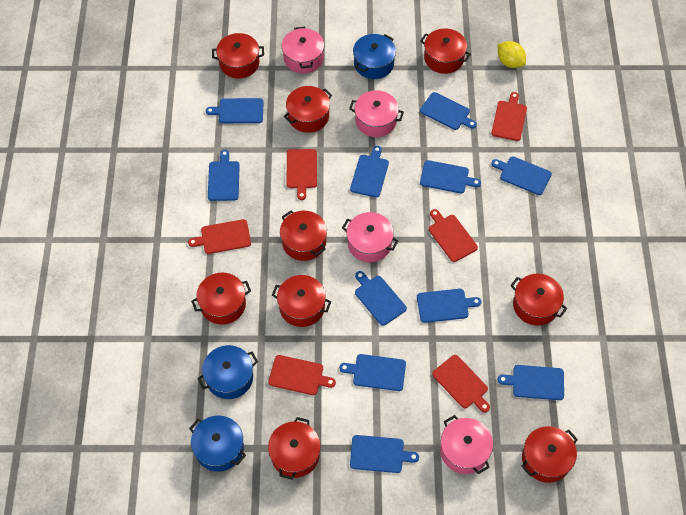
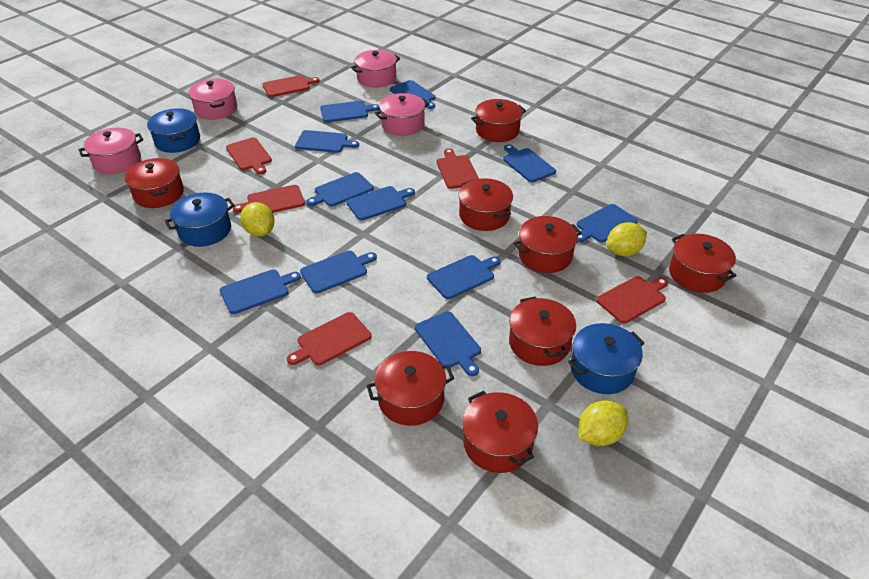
red pot: [191,273,251,325] [212,33,264,79] [268,417,321,480] [272,275,331,327] [280,211,327,261] [284,86,332,133] [420,28,471,74] [510,274,567,326] [521,426,578,483] = 9 -> [125,158,184,208] [366,351,454,426] [458,178,513,231] [462,391,538,473] [471,99,526,142] [509,297,576,366] [514,216,582,273] [669,234,736,293] = 8
yellow lemon: [498,41,526,68] = 1 -> [240,202,275,237] [579,401,628,446] [606,222,647,256] = 3

